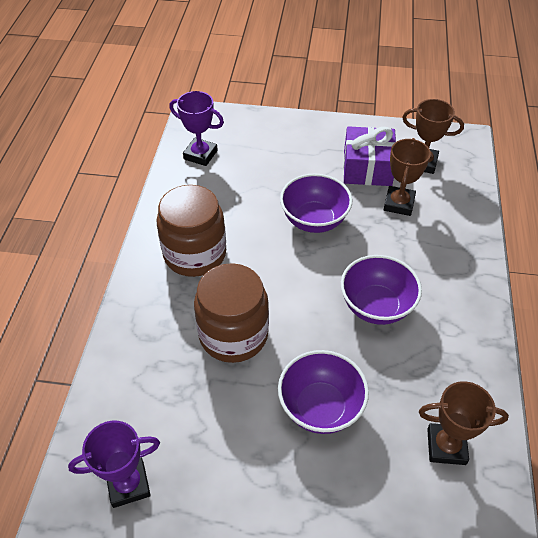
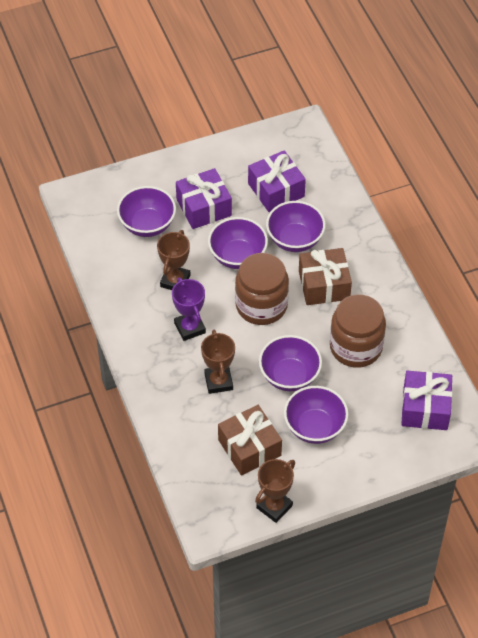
brown gift: none = 0 -> [218,405,282,476] [299,248,352,305] = 2
purple bowl: [278,350,369,434] [280,173,352,233] [341,255,422,325] = 3 -> [117,186,176,237] [208,217,268,269] [259,335,322,391] [266,201,325,252] [284,386,348,444] = 5
purple gift: [343,126,396,186] = 1 -> [176,168,232,229] [248,150,306,212] [401,371,452,430] = 3
purple trophy: [68,421,160,508] [169,91,224,166] = 2 -> [172,278,206,341] = 1

